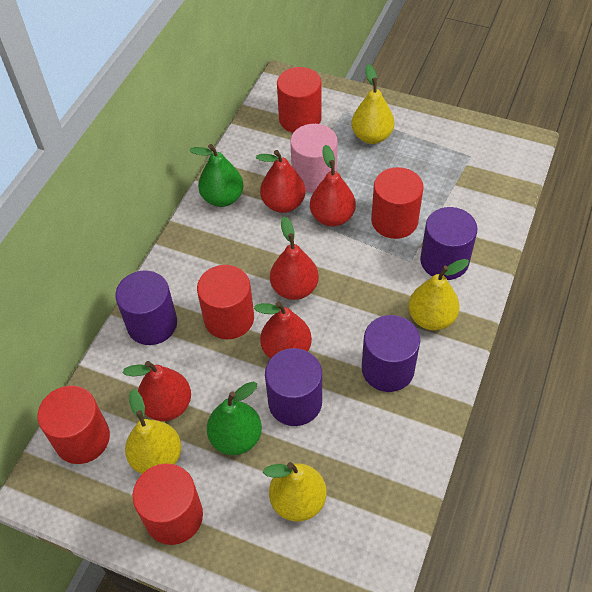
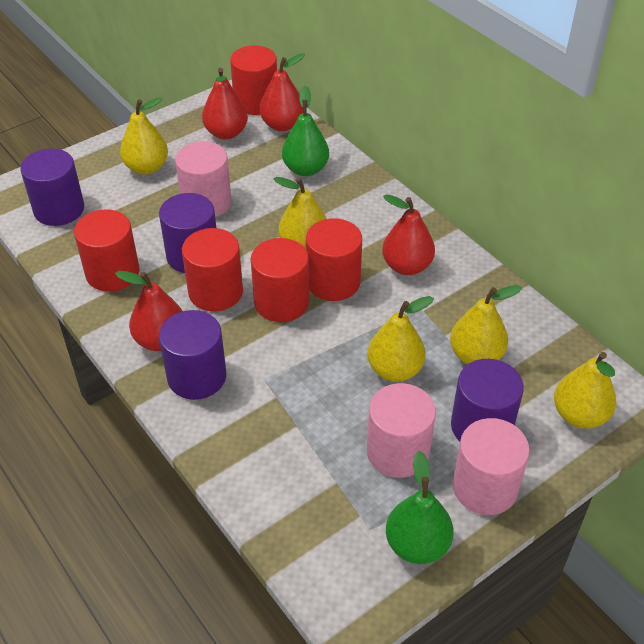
pink cylinder: [290,124,338,193] = 1 -> [175,142,231,217] [367,383,436,478] [453,418,530,515] = 3
red pear: [122,361,191,421] [254,301,312,359] [256,150,306,213] [270,217,319,300] [310,145,356,226] = 5 -> [115,271,183,351] [202,68,248,140] [259,53,305,131] [382,194,435,275] = 4
yellow pear: [125,389,181,474] [263,462,327,522] [351,64,394,144] [408,259,469,330] = 4 -> [120,97,168,175] [274,177,327,249] [367,296,434,382] [450,285,522,364] [554,352,616,429] = 5

